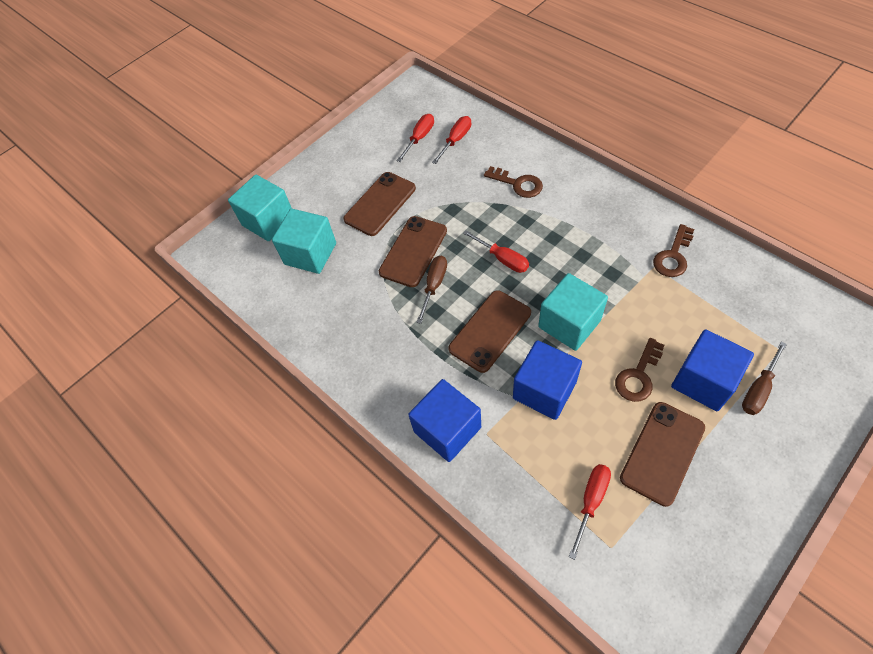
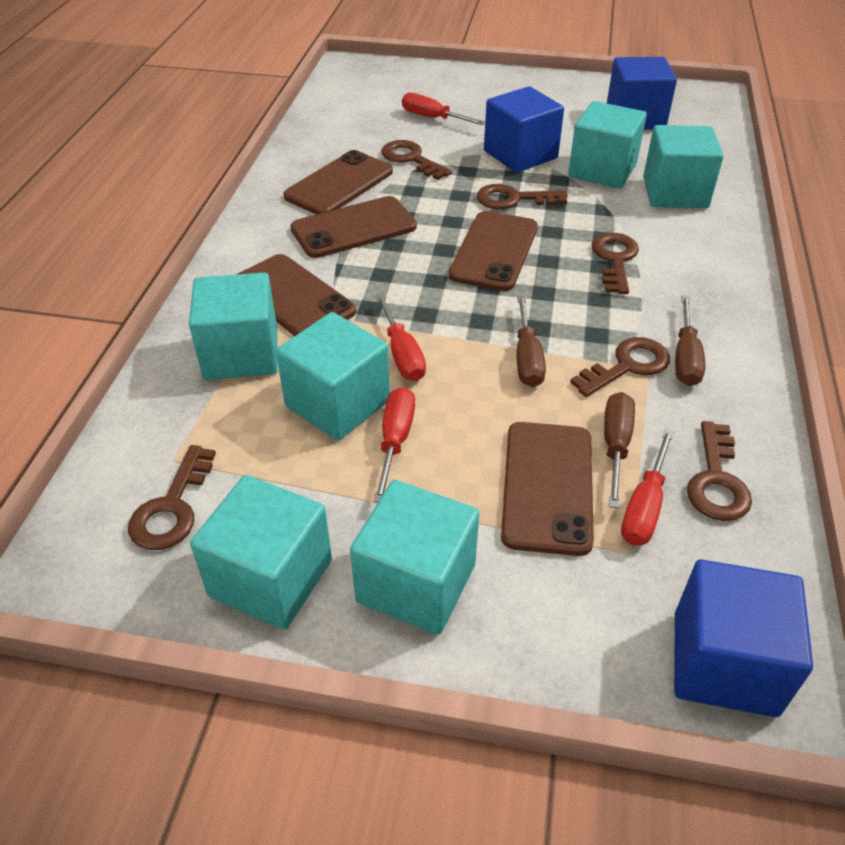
brown key: [484,166,543,198] [615,338,665,402] [653,224,694,277] = 3 -> [128,445,216,550] [381,140,452,180] [477,184,567,209] [570,337,670,397] [592,233,639,294] [687,421,752,521] = 6
brown phone: [343,172,416,236] [379,216,447,287] [448,290,531,373] [620,402,705,507] = 4 -> [236,254,356,336] [283,150,393,214] [290,196,417,258] [449,211,538,291] [501,422,594,556] = 5
brown screwdriver: [416,256,447,324] [742,342,787,415] = 2 -> [516,295,546,387] [604,392,635,509] [675,295,705,386] = 3
turquoise cube: [228,175,292,241] [272,209,336,274] [538,273,608,351] = 3 -> [189,273,278,380] [190,475,332,630] [276,312,390,440] [350,480,479,635] [568,101,647,188] [643,125,724,208] = 6

